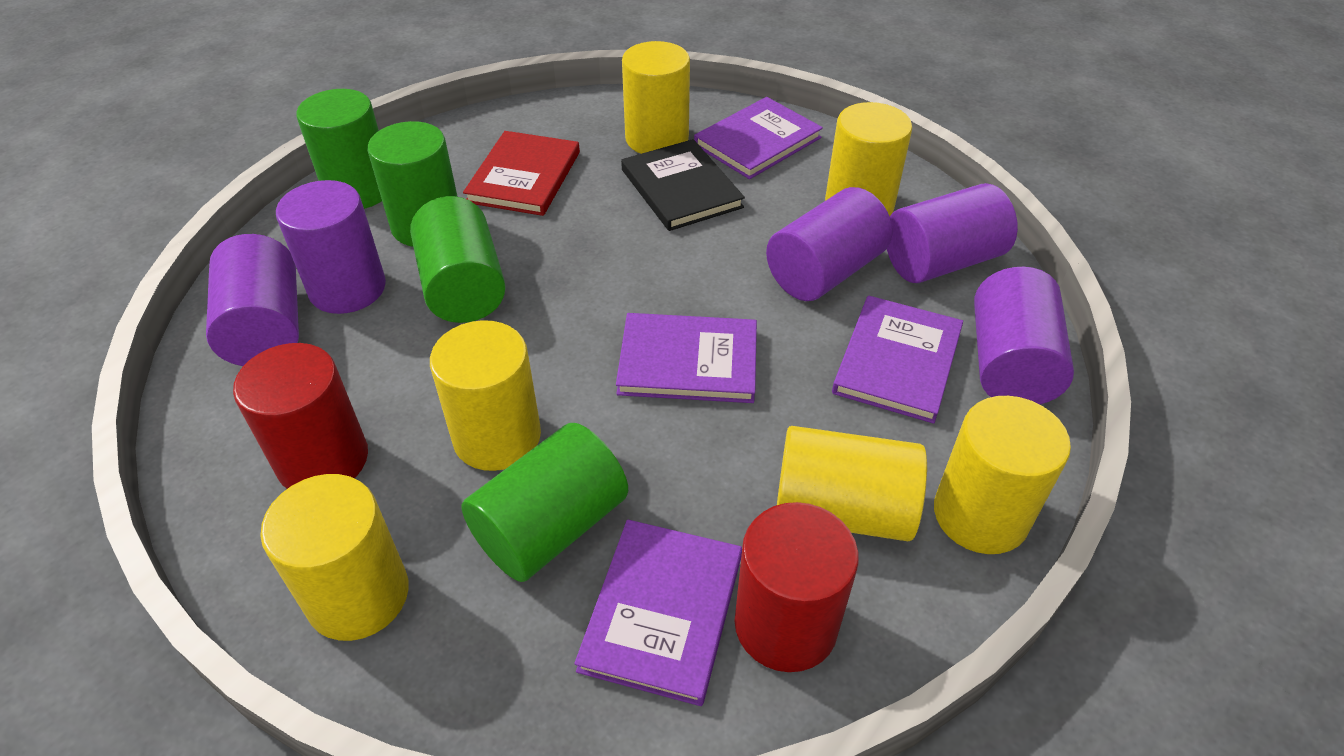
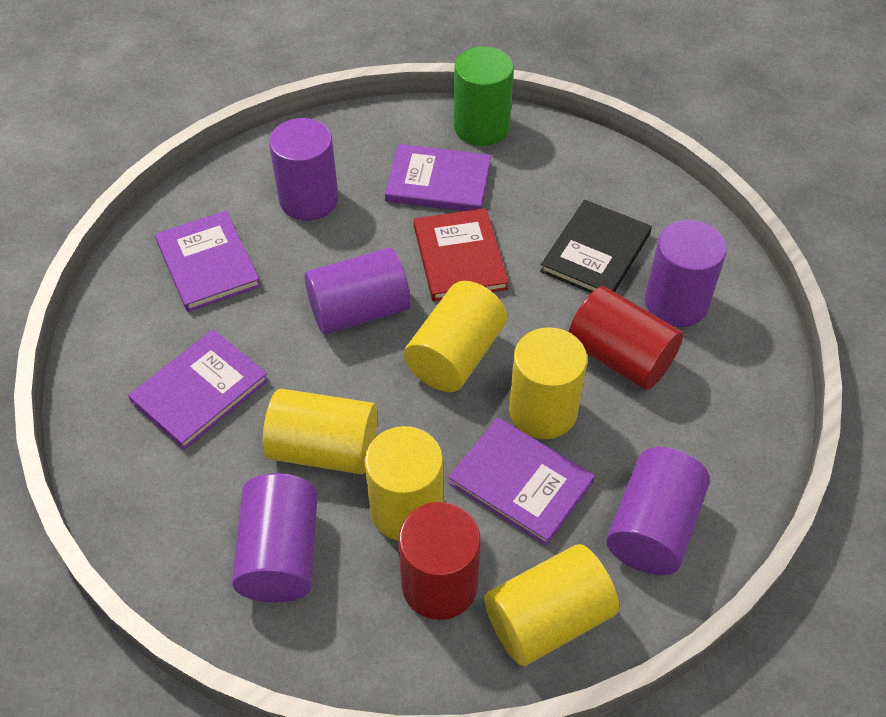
green cylinder: [296,89,382,209] [368,121,458,247] [410,196,506,323] [461,423,628,582] = 4 -> [454,47,514,146] = 1
yellow cylinder: [260,474,409,641] [430,320,541,471] [622,41,690,154] [777,426,927,541] [825,102,912,216] [934,396,1071,554] = 6 -> [263,389,377,474] [364,426,443,541] [404,281,507,392] [484,544,619,666] [509,327,587,439] = 5

